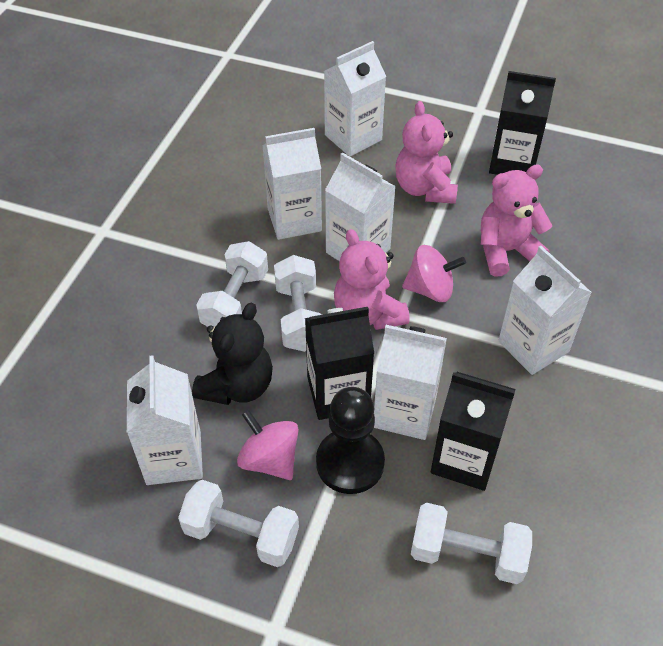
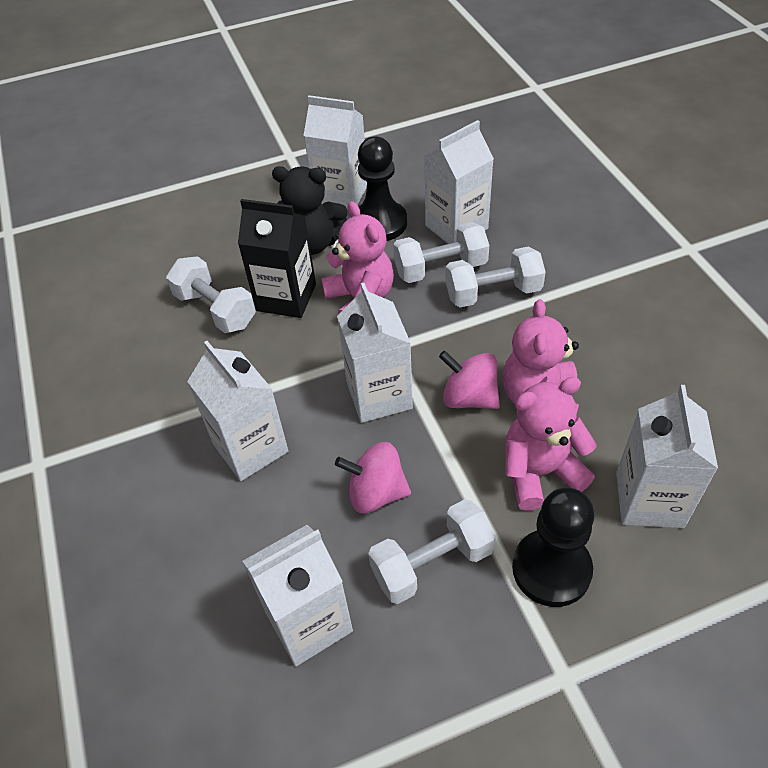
black carton: [305,307,374,420] [431,372,515,491] [489,71,556,175] = 3 -> [238,199,316,318] = 1
black pawn: [316,387,385,494] = 1 -> [358,137,407,241] [512,487,594,607] = 2

